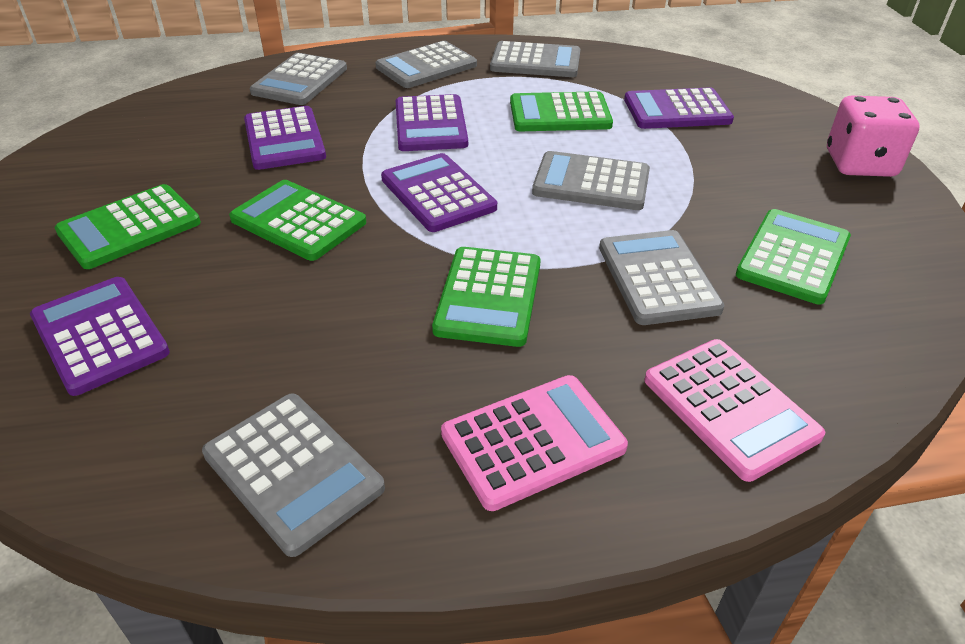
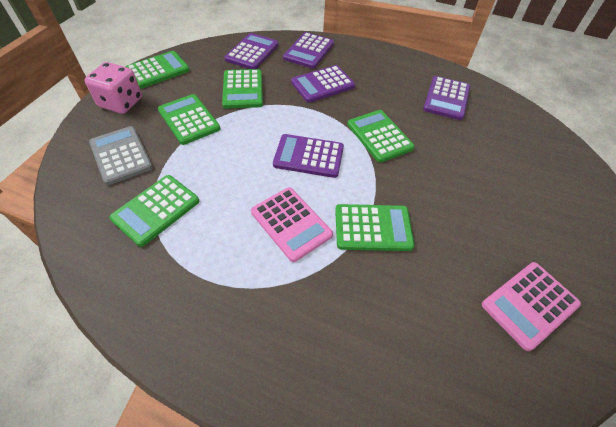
green calculator: [54,184,201,269] [229,180,366,261] [432,247,541,347] [510,91,613,131] [736,209,851,305] = 5 -> [109,175,199,247] [125,51,190,89] [158,94,220,145] [222,69,263,108] [335,204,415,251] [347,110,415,163] = 6
grey calculator: [202,393,385,557] [250,53,347,105] [375,41,477,88] [490,41,580,77] [532,151,650,210] [599,230,724,325] = 6 -> [89,126,153,185] = 1

